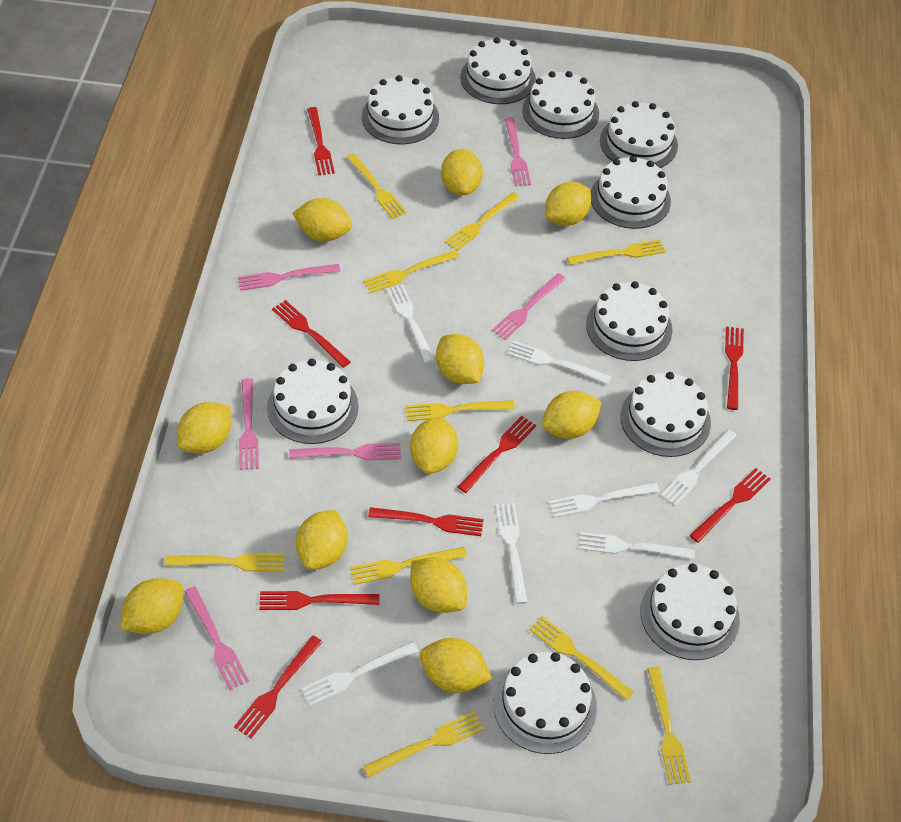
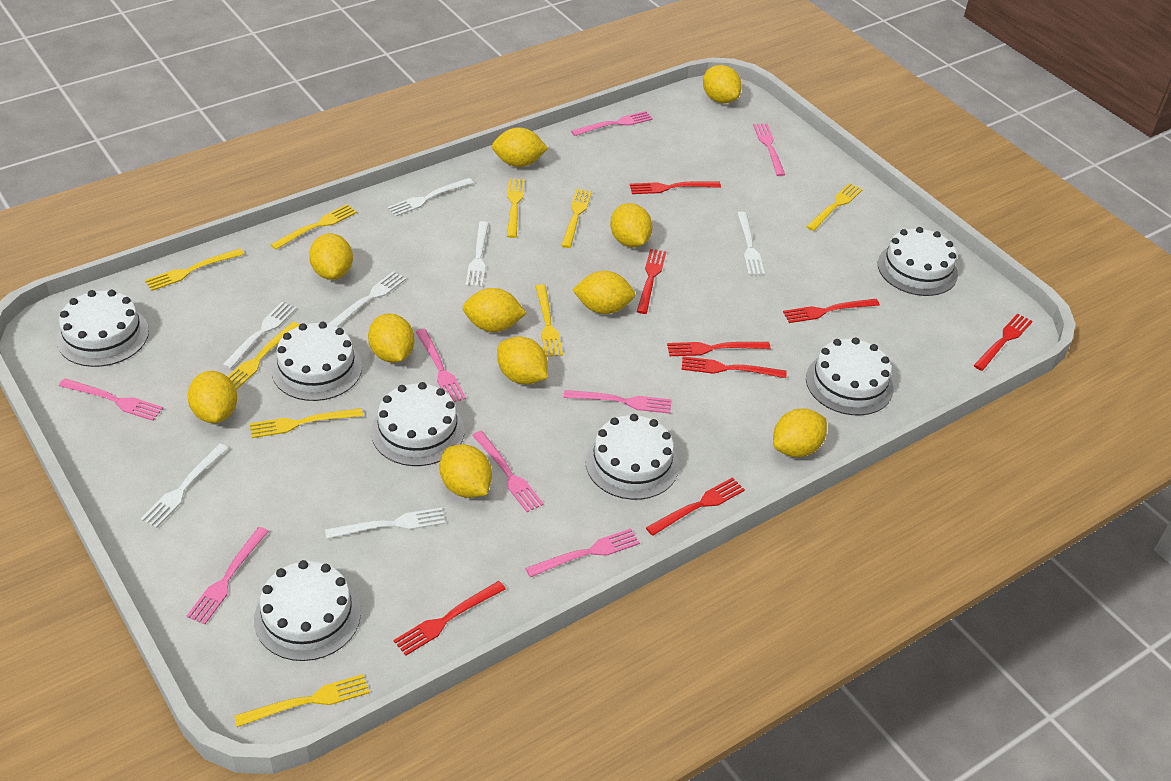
pink fork: [184,586,249,690] [238,264,340,291] [239,378,259,470] [289,443,401,461] [492,273,566,340] [504,117,531,186] = 6 -> [59,378,163,421] [187,527,269,624] [416,329,466,402] [472,431,544,512] [525,528,640,577] [564,390,671,414] [571,111,653,136] [753,123,785,176] = 8
white cake: [267,359,359,444] [362,75,439,144] [460,37,536,104] [493,652,597,754] [522,71,599,139] [586,281,673,361] [591,156,671,229] [600,101,678,168] [620,372,711,457] [641,564,740,660] = 10 -> [57,290,149,367] [254,560,361,661] [271,322,362,401] [371,382,464,466] [585,414,679,500] [806,337,894,415] [878,227,958,296] = 7
yellow fork: [165,553,284,571] [346,153,407,219] [350,547,467,585] [363,711,484,777] [364,250,460,293] [405,400,515,421] [445,192,520,251] [529,616,634,701] [567,240,665,265] [647,667,691,785] = 10 -> [145,248,244,291] [227,322,299,390] [234,674,370,727] [250,408,363,438] [270,204,357,250] [507,179,525,238] [535,285,563,357] [561,189,592,248] [806,183,863,231] = 9

